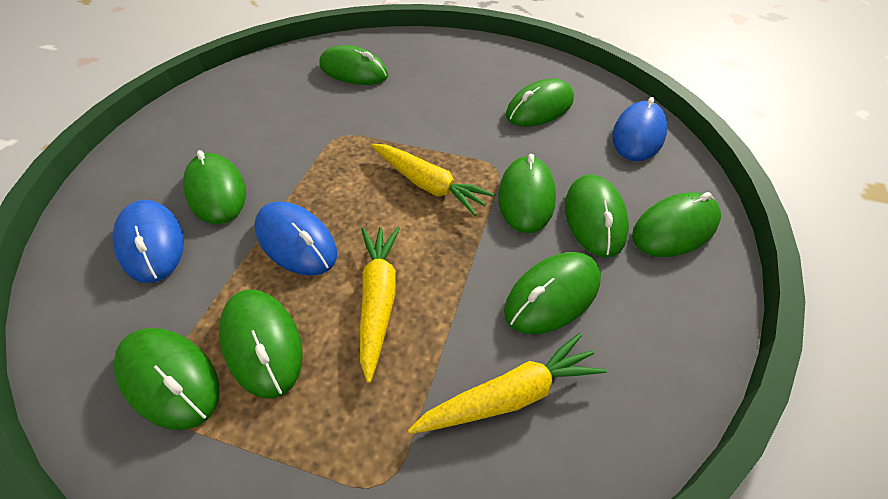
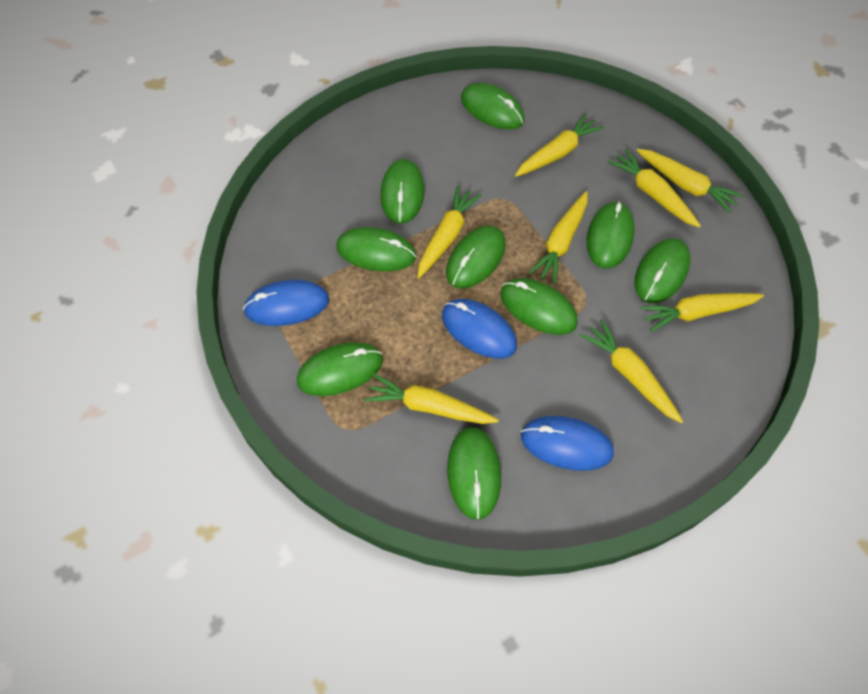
yellow carrot: [360,227,400,383] [371,144,495,216] [408,333,607,434] = 3 -> [364,374,499,424] [417,186,482,278] [515,114,604,177] [529,191,588,284] [580,319,683,423] [608,149,701,228] [636,149,744,213] [640,293,764,332] = 8

